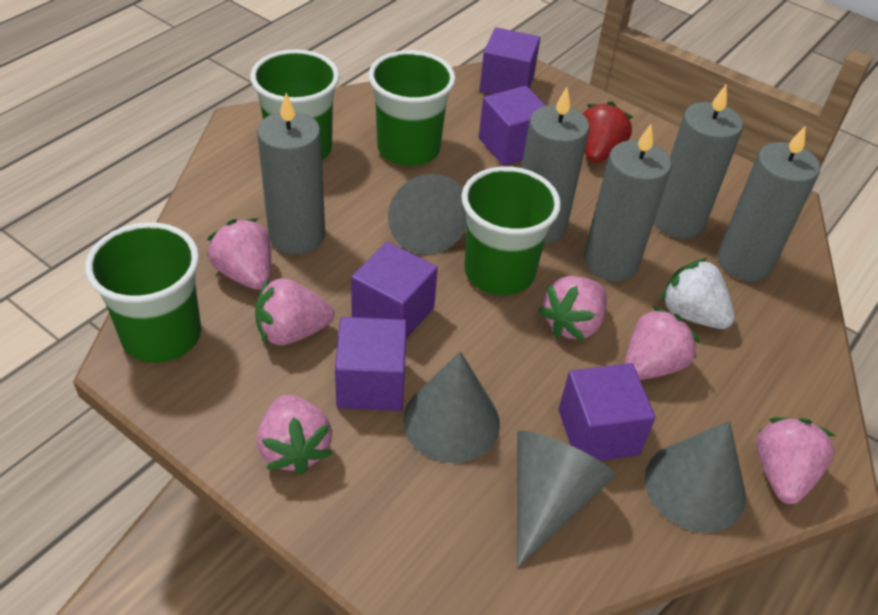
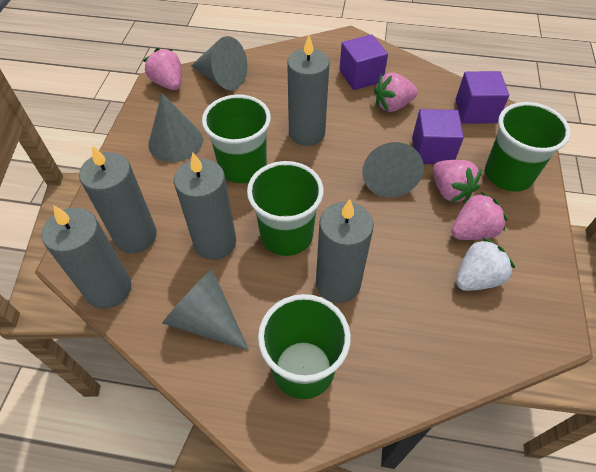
pink strawberry: [207,218,271,290] [255,277,334,345] [257,395,332,475] [538,276,607,341] [625,306,700,380] [756,417,835,504] = 6 -> [143,48,181,90] [374,72,418,112] [433,160,482,203] [451,192,508,240] = 4
purple cube: [335,317,407,411] [351,242,438,339] [479,86,546,166] [480,27,540,95] [559,363,656,461] = 5 -> [339,34,388,90] [412,109,464,164] [455,71,509,124] = 3
red strawberry: [583,101,633,163] = 1 -> none = 0

